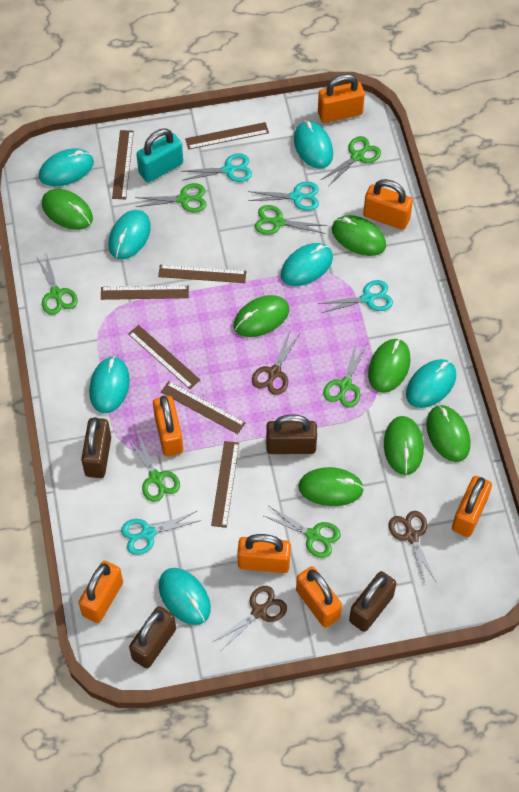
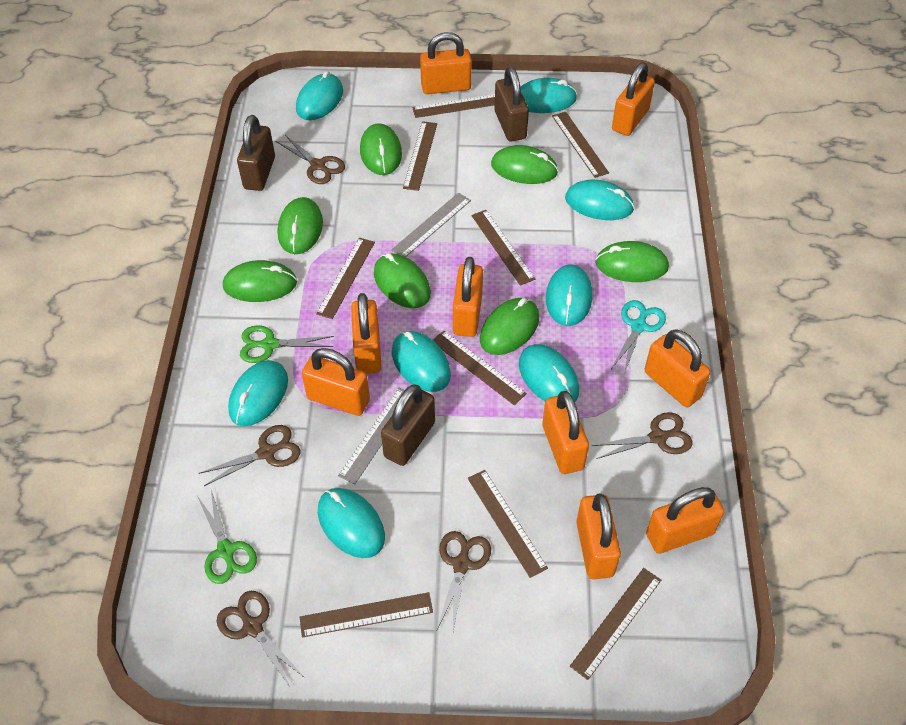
brown padlock: [81,417,111,478] [129,606,176,668] [266,414,317,454] [349,571,397,632] = 4 -> [237,115,275,191] [381,384,435,466] [494,67,529,141] = 3
brown ruler: [101,285,189,300] [112,130,134,199] [128,325,200,389] [158,265,246,283] [161,381,246,434] [185,122,269,150] [211,441,239,528] = 7 -> [300,592,433,637] [316,238,375,319] [403,121,437,191] [412,94,495,118] [433,331,527,405] [468,470,548,578] [471,210,535,286] [552,112,609,178] [570,568,661,680] = 9
brown scissors: [213,586,287,649] [252,331,300,395] [389,511,437,586] = 3 -> [199,425,301,486] [217,591,305,687] [276,135,345,184] [437,531,491,631] [592,412,692,459] = 5
green scissors: [36,253,78,315] [128,433,180,502] [135,183,207,213] [255,205,328,235] [262,506,341,558] [321,136,381,187] [323,341,367,407] = 7 -> [196,490,257,584] [240,325,334,363] = 2
grey ruler: none = 0 -> [338,388,405,485] [391,193,471,257] = 2
orange padlock: [78,561,123,623] [153,395,183,456] [237,534,291,573] [296,566,342,628] [318,74,365,123] [363,179,413,230] [452,476,492,537] = 7 -> [302,348,370,416] [351,293,382,374] [420,32,472,94] [453,257,483,337] [542,391,589,474] [576,493,621,579] [612,63,655,136] [645,329,711,407] [646,487,724,554] = 9
turquoise mouse: [39,148,94,186] [89,356,130,413] [109,210,151,260] [159,568,211,625] [281,243,333,286] [294,121,333,169] [406,359,456,408] = 7 -> [228,360,288,426] [296,71,343,120] [318,488,385,558] [392,331,451,392] [519,344,579,402] [520,78,577,113] [546,264,592,326] [565,180,634,220] = 8
turquoise padlock: [136,128,183,182] = 1 -> none = 0
turquoise scissors: [121,511,202,555] [181,153,252,182] [248,182,319,211] [318,280,393,313] = 4 -> [611,300,666,374] = 1

